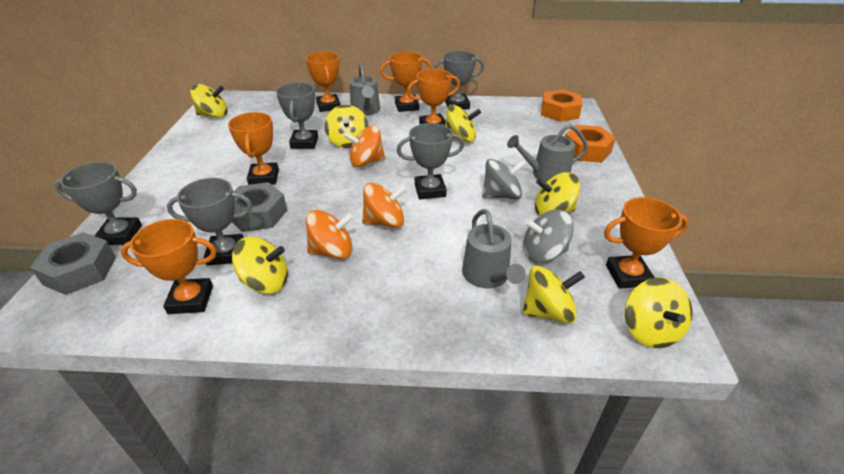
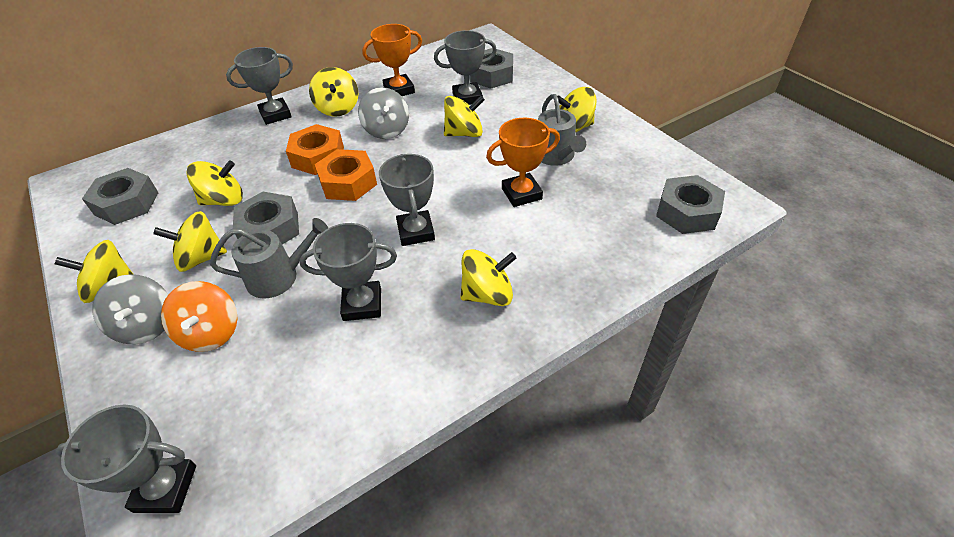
grey nut: [30,232,116,295] [232,182,287,232] = 2 -> [82,168,159,225] [233,192,299,244] [470,48,513,88] [656,175,725,234] = 4
grey watering can: [350,63,380,116] [462,209,526,289] [507,124,588,182] = 3 -> [210,218,328,298] [538,94,586,166] = 2
orange spinning top: [306,210,354,259] [343,125,385,167] [362,183,407,228] = 3 -> [161,281,237,352] = 1
orange trophy: [120,219,217,314] [228,112,279,185] [306,51,341,112] [380,52,432,112] [407,69,460,125] [604,197,689,289] = 6 -> [362,24,422,96] [486,118,560,207] = 2

